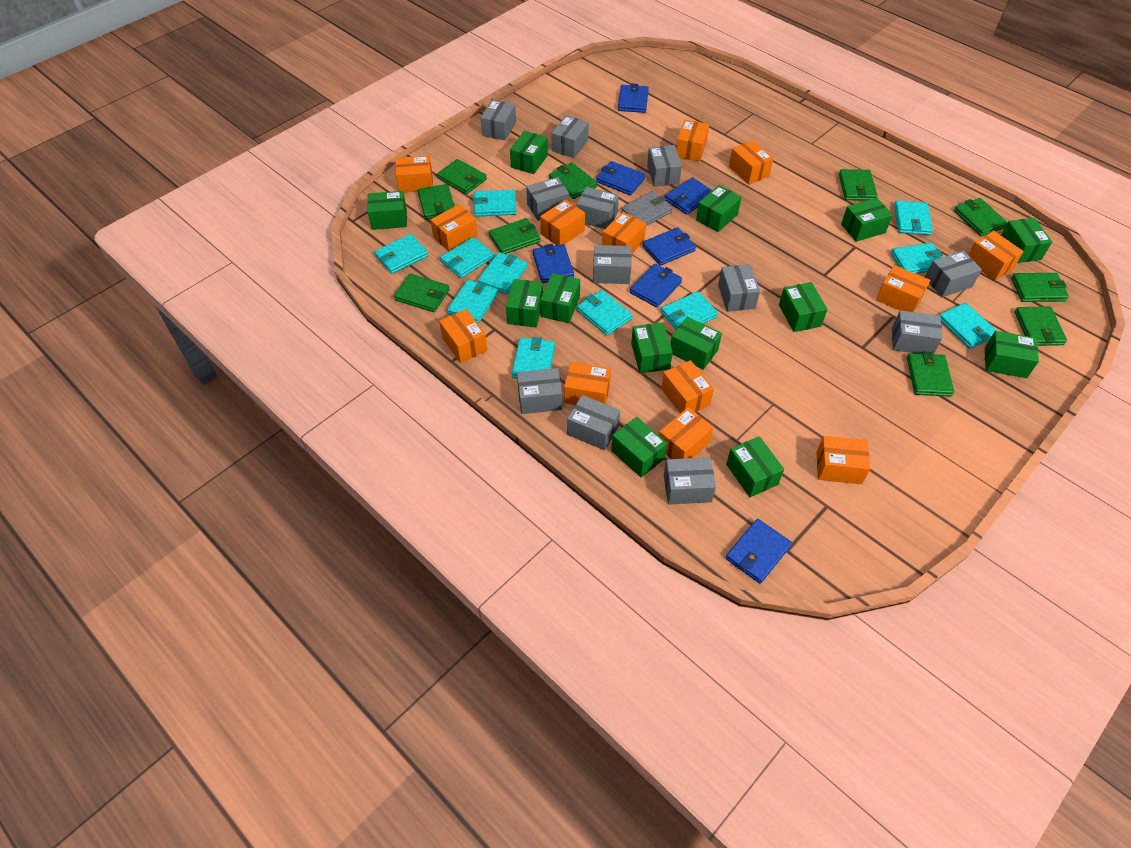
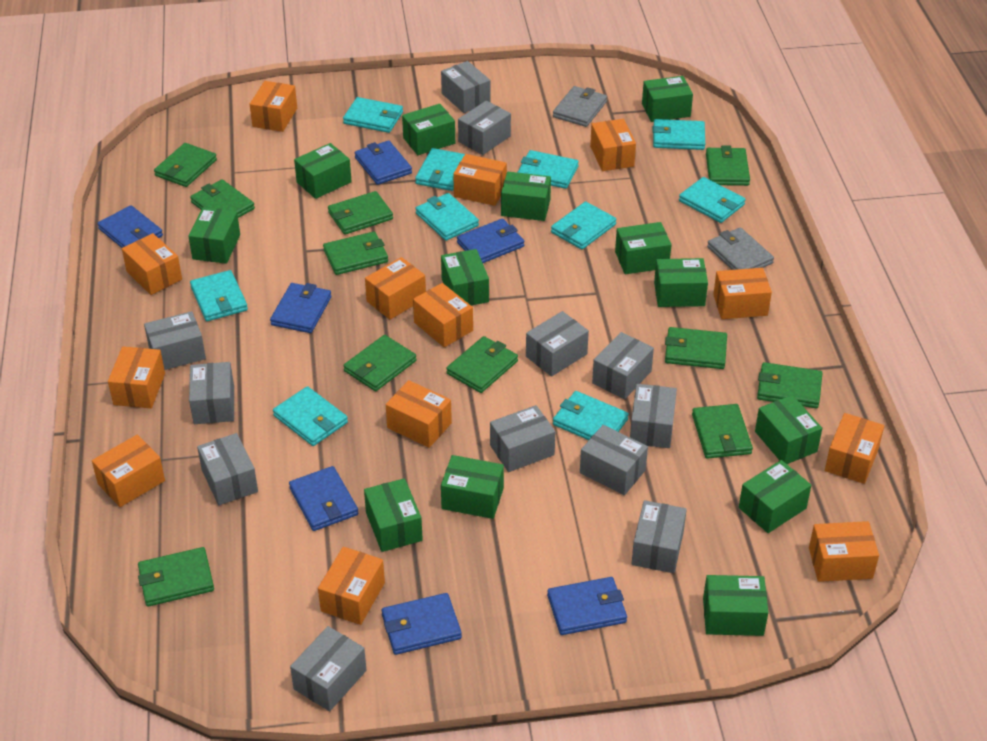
green wallet: [394,273,450,312] [418,184,455,220] [437,159,487,194] [489,218,540,254] [549,162,597,199] [839,169,877,201] [907,352,954,397] [954,198,1008,236] [1011,273,1069,302] [1015,306,1067,346] = 10 -> [138,547,214,607] [154,143,217,187] [190,179,255,218] [323,231,388,275] [328,191,393,235] [343,335,417,391] [446,336,518,393] [665,327,727,369] [692,404,753,459] [706,145,750,186] [757,362,823,408] = 11
grey wallet: [621,191,673,226] = 1 -> [553,86,607,127] [707,227,774,270] = 2
turquoise wallet: [374,234,429,274] [440,237,494,278] [447,280,498,323] [473,190,516,217] [478,252,528,295] [512,337,555,379] [577,290,632,335] [661,291,718,330] [891,243,943,274] [894,200,933,235] [939,303,997,349] = 11 -> [190,270,248,321] [273,386,348,446] [343,97,403,133] [415,148,465,191] [415,193,479,241] [517,150,579,189] [551,201,616,250] [553,391,629,440] [652,119,705,150] [679,177,746,223] = 10

